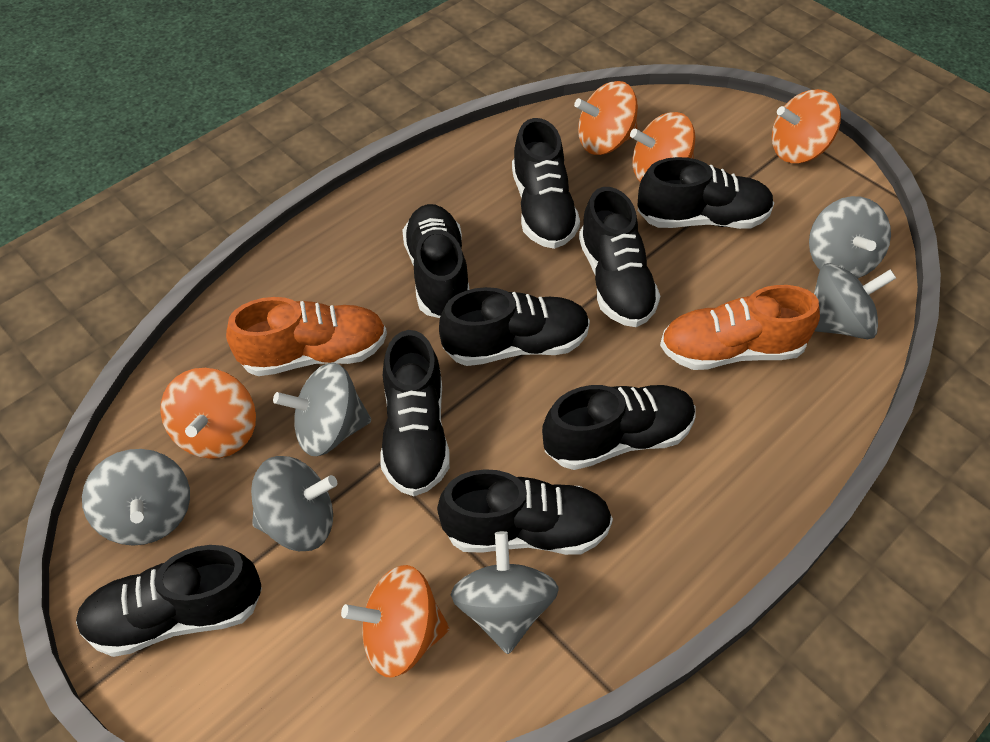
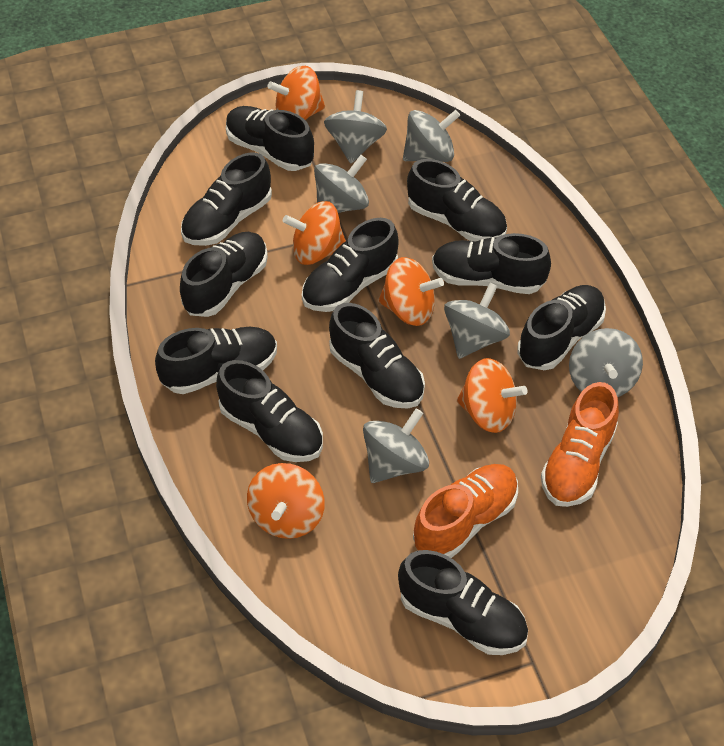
black shoe: [76,545,262,657] [381,330,450,496] [402,204,470,318] [437,469,613,555] [439,287,590,366] [512,118,580,249] [542,385,696,470] [579,187,660,327] [638,157,774,229] = 9 -> [155,327,277,394] [180,232,268,317] [181,152,272,246] [216,360,323,462] [226,106,314,171] [302,218,399,312] [329,303,425,409] [398,550,528,655] [407,159,507,242] [432,233,551,294] [518,285,606,370] = 11

